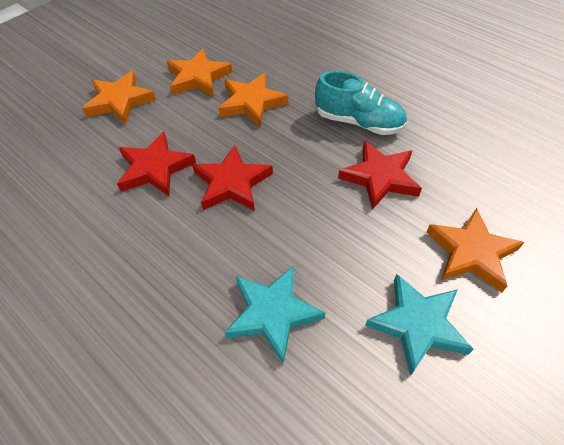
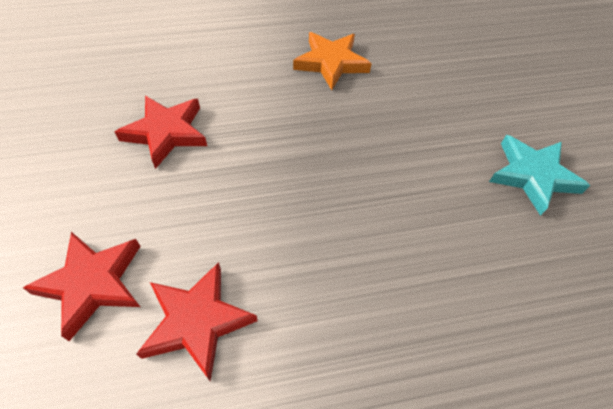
orange star: [82,71,156,124] [166,48,232,96] [218,73,288,127] [427,208,524,293] = 4 -> [293,32,372,90] = 1
turquoise shoe: [315,71,407,135] = 1 -> none = 0
turquoise star: [225,265,325,363] [365,274,474,376] = 2 -> [489,135,590,216] = 1

